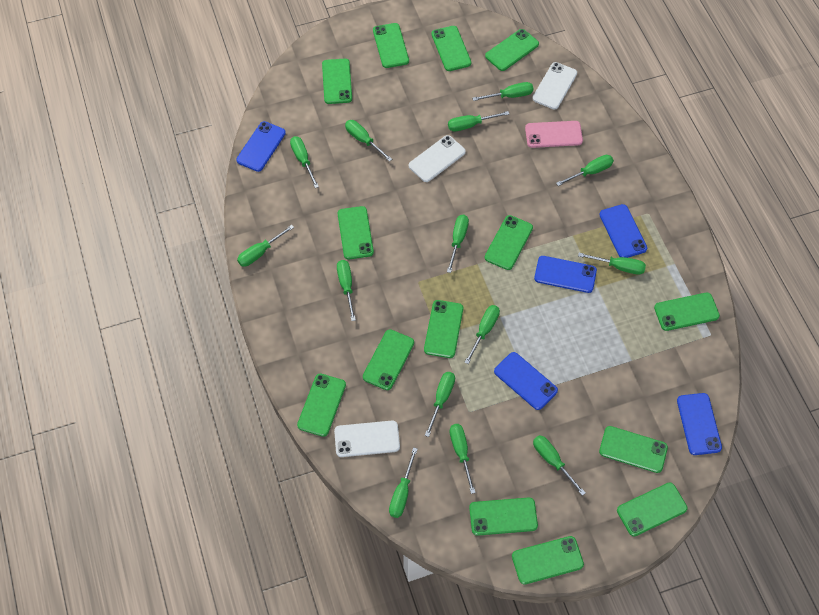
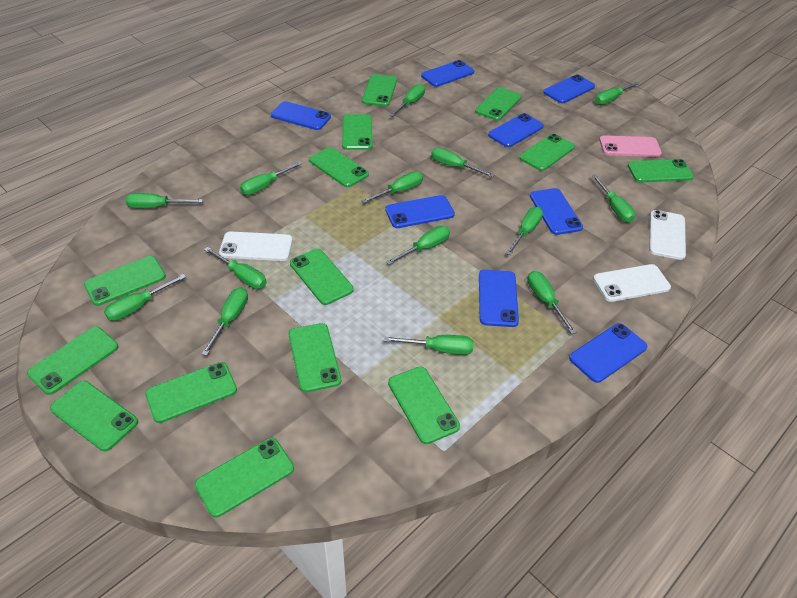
blue phone: [236,121,286,172] [494,352,558,410] [534,256,597,293] [599,204,647,258] [677,393,722,455] = 5 -> [271,101,331,130] [385,195,455,228] [421,60,474,87] [479,270,519,327] [488,113,544,147] [530,188,583,235] [544,74,595,103] [569,323,647,383] = 8

